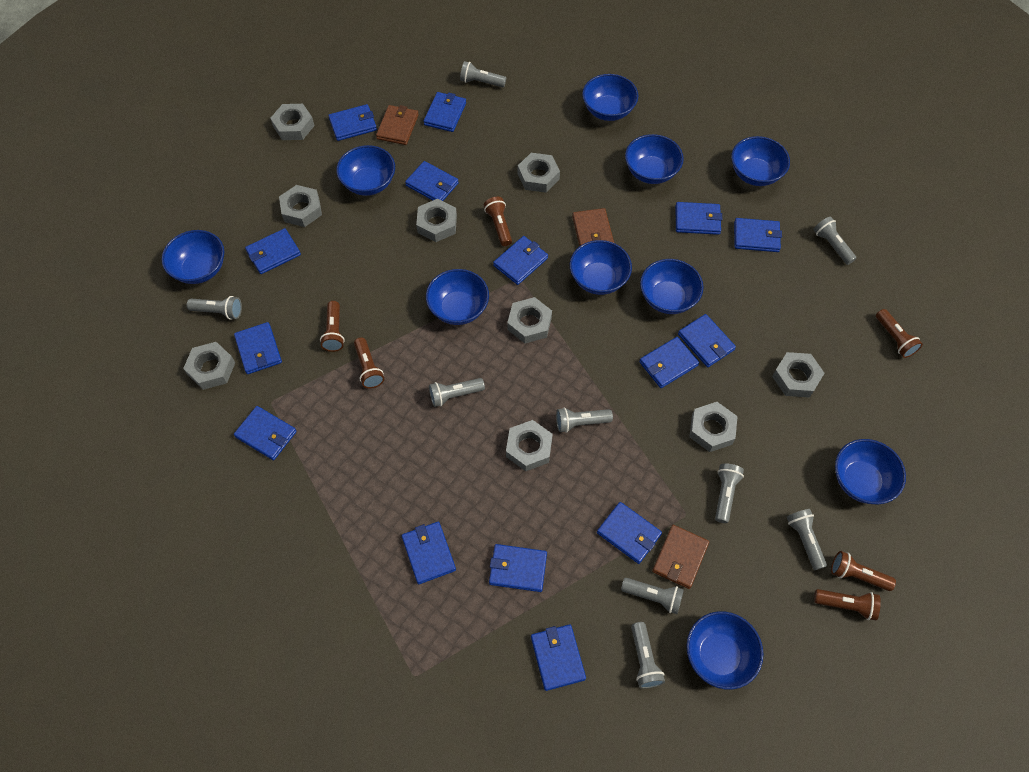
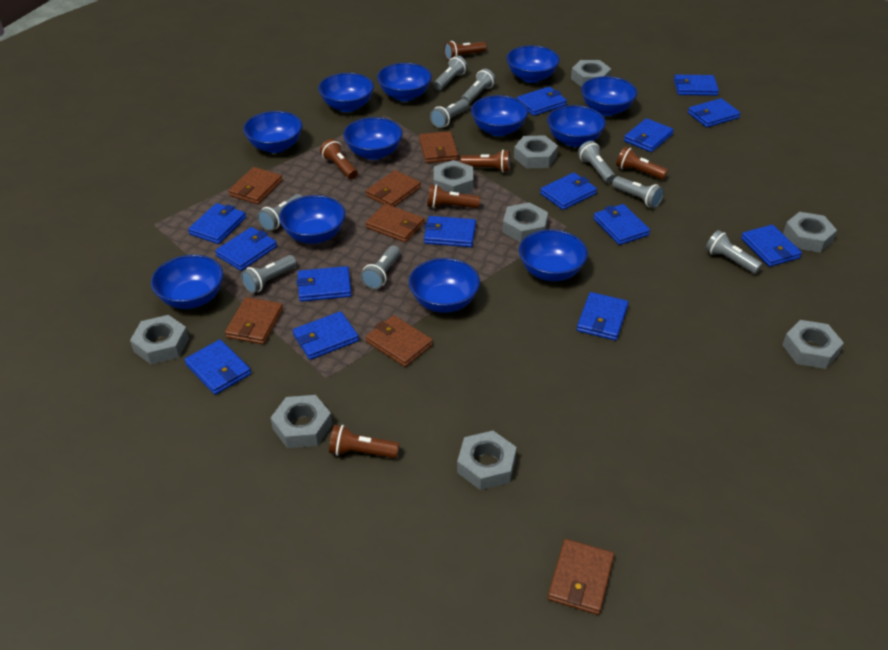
blue bowl: [162,230,224,284] [336,145,395,196] [426,269,489,325] [570,240,632,295] [582,74,638,121] [625,134,684,184] [640,259,704,314] [686,611,763,690] [731,136,790,186] [835,439,906,504] = 10 -> [151,255,223,309] [243,111,303,153] [279,195,345,244] [318,73,374,112] [343,117,403,160] [377,63,432,101] [409,258,480,313] [471,95,528,136] [506,45,560,83] [519,229,588,281] [547,105,606,147] [581,76,637,116] = 12
blue wallet: [234,322,282,374] [234,406,297,460] [245,228,301,274] [328,104,377,141] [402,522,456,584] [405,161,459,201] [423,92,466,132] [489,544,547,592] [493,236,548,285] [531,624,586,691] [597,502,662,564] [639,337,699,388] [675,202,722,235] [678,314,736,367] [734,218,782,252] = 15 -> [184,339,251,395] [188,203,246,244] [215,227,277,271] [293,311,359,360] [296,266,352,302] [424,216,476,247] [517,87,567,116] [540,173,597,210] [577,292,629,341] [593,204,650,245] [624,118,674,152] [674,75,719,96] [688,98,741,127] [741,225,802,267] = 14
brown wallet: [376,105,419,145] [572,208,614,246] [652,525,709,589] = 3 -> [225,297,283,344] [228,167,283,204] [366,170,421,207] [366,204,425,243] [366,315,433,367] [419,131,458,163] [548,539,614,615] = 7

